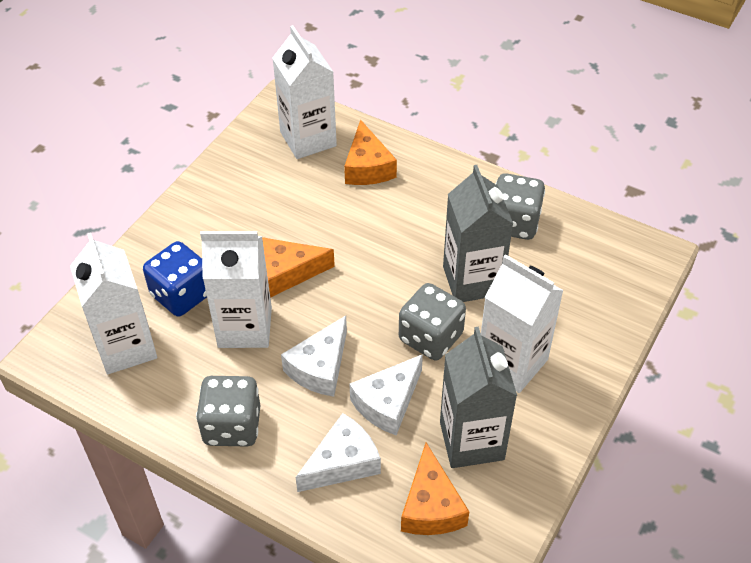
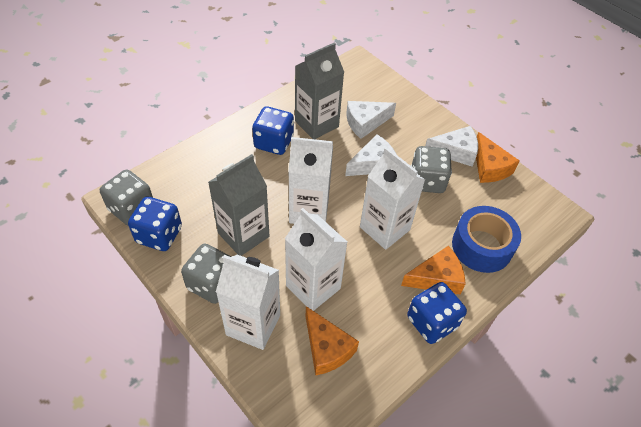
blue dice: [143,241,207,317] = 1 -> [128,197,182,251] [252,106,294,155] [407,282,467,344] = 3
blue tape: none = 0 -> [452,206,521,273] = 1

